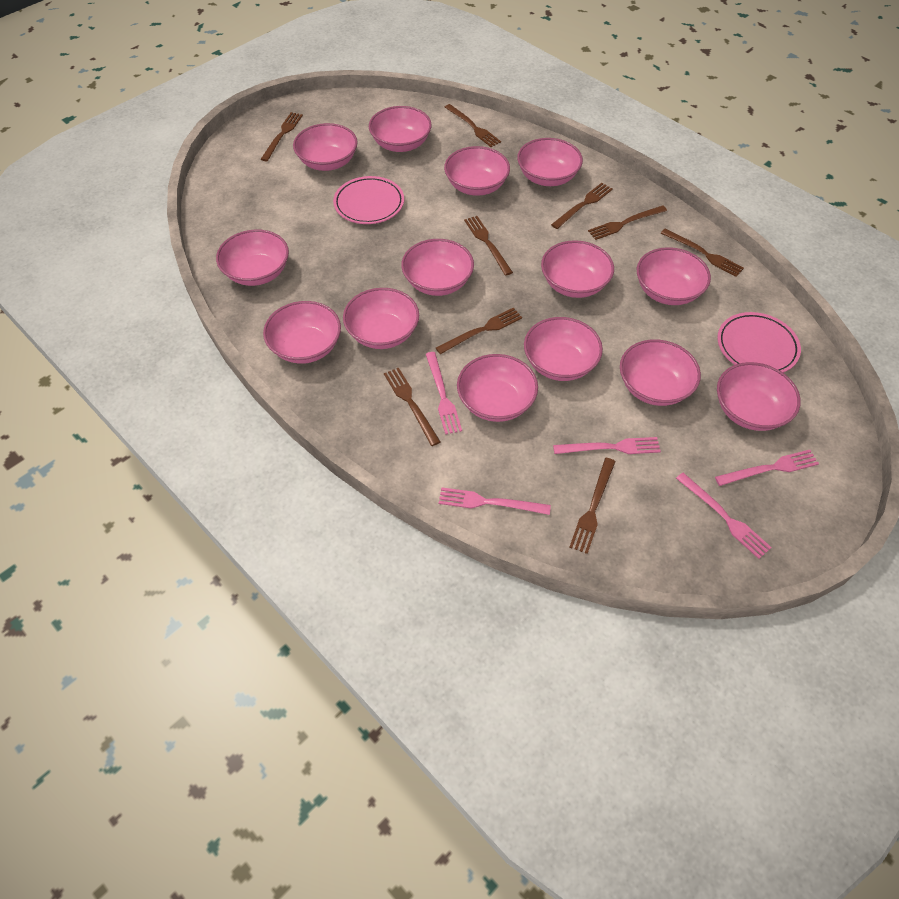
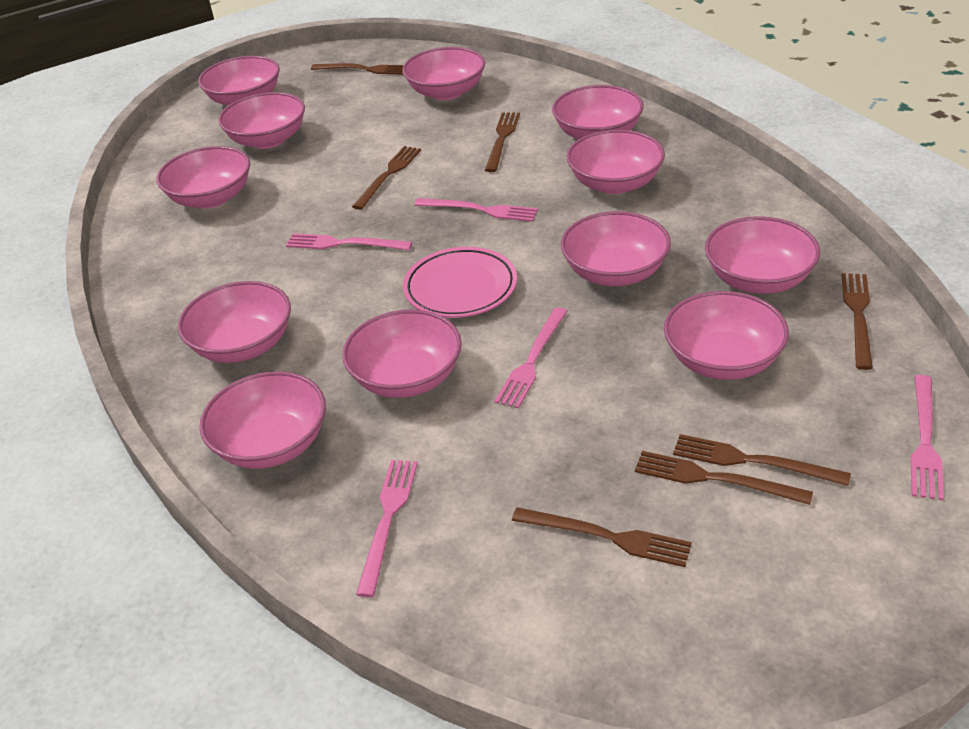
brown fork: [261,112,303,161] [384,368,441,446] [436,307,522,354] [445,104,501,147] [464,216,513,276] [551,183,613,229] [569,458,616,554] [588,205,667,240] [661,229,744,277] = 9 -> [311,63,404,74] [352,146,421,210] [485,112,520,172] [512,507,692,567] [635,451,813,505] [673,434,851,486] [841,273,873,370] = 7
pink bowl: [216,229,289,286] [263,301,341,364] [293,123,358,171] [343,288,419,349] [369,106,432,152] [401,239,474,296] [444,146,510,196] [457,354,538,422] [517,138,583,186] [524,317,603,381] [541,240,614,298] [620,339,701,406] [637,247,711,305] [717,362,801,431] = 14 -> [157,146,250,208] [178,281,291,363] [198,56,280,105] [199,371,326,469] [218,92,305,149] [342,310,462,398] [402,47,485,100] [552,85,644,140] [561,211,671,286] [567,130,665,194] [664,291,789,380] [705,216,820,294] = 12
pink plate: [333,176,404,224] [717,312,801,373] = 2 -> [403,247,517,318] = 1

